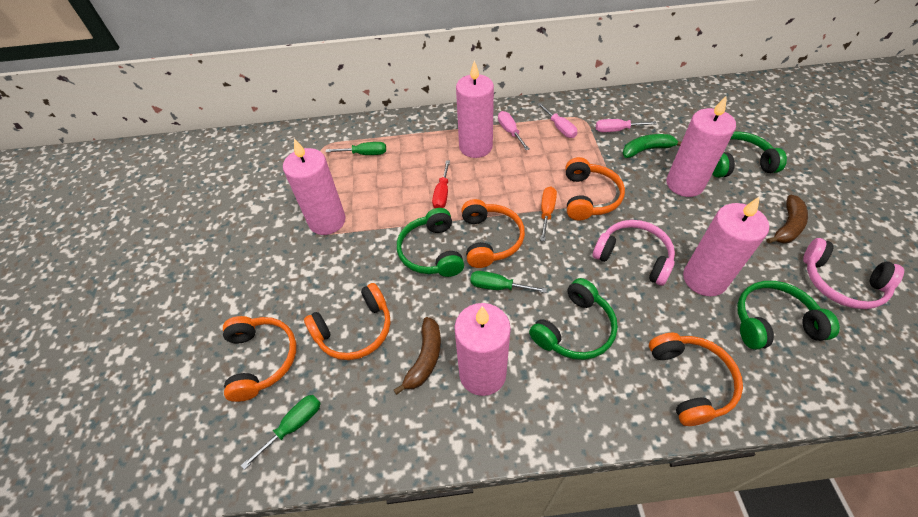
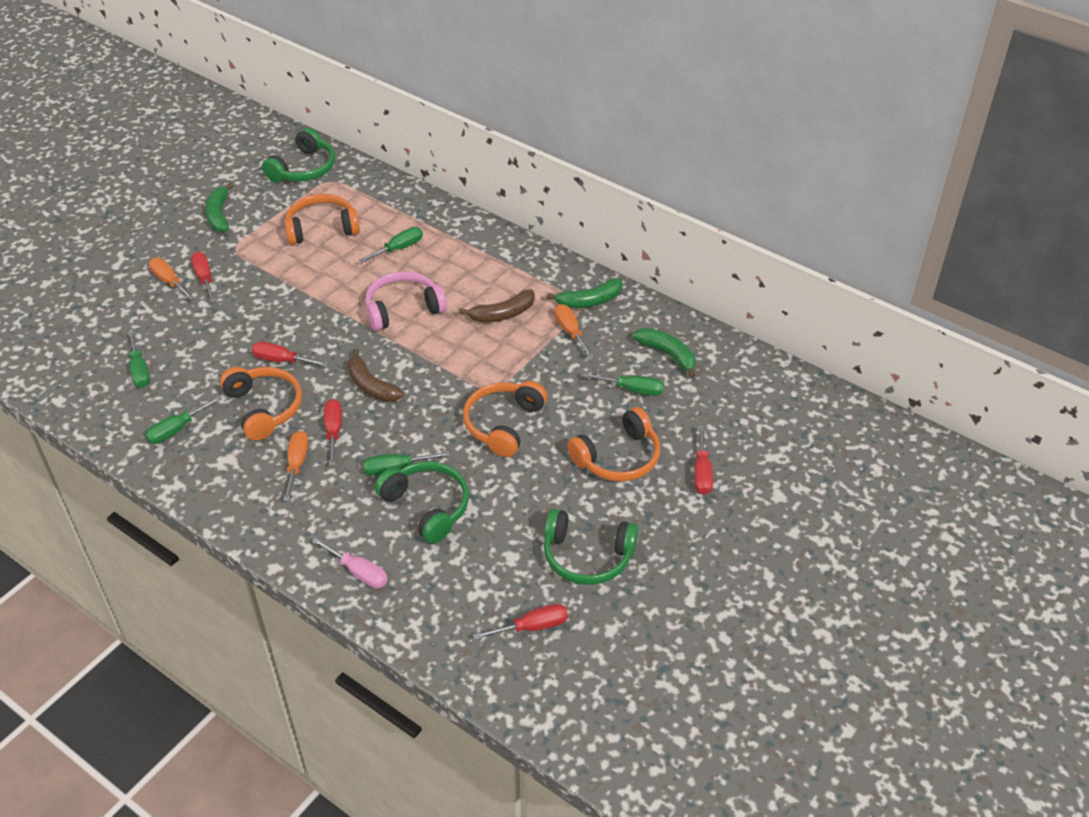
green banana: [623,134,682,158] = 1 -> [205,183,234,232] [546,278,622,308] [632,328,695,378] = 3
green headphones: [397,208,464,277] [529,278,618,360] [712,132,787,178] [737,281,840,350] = 4 -> [262,128,335,182] [375,461,469,544] [544,509,638,585] = 3
green screwdriver: [241,395,321,470] [326,142,386,155] [470,271,547,293] = 3 -> [128,331,150,388] [145,396,222,444] [358,227,423,263] [363,451,450,476] [582,373,664,396] = 5
orange headphones: [223,316,296,402] [304,283,391,360] [461,199,525,268] [565,157,625,221] [649,333,743,426] = 5 -> [220,367,302,441] [284,194,360,245] [463,381,547,457] [567,407,660,482] = 4
orange screwdriver: [540,187,557,241] = 1 -> [149,258,195,300] [283,431,309,501] [554,304,594,359] = 3
pink candle: [283,138,346,235] [454,303,511,396] [456,60,494,158] [666,95,736,197] [683,196,769,296] = 5 -> none = 0
pink headphones: [593,220,675,286] [803,238,904,309] = 2 -> [365,271,447,331] = 1
pink screwdriver: [498,111,529,150] [537,103,577,138] [596,119,657,132] = 3 -> [312,537,388,588] = 1
red screwdriver: [432,160,450,208] = 1 -> [191,252,216,302] [252,342,328,367] [324,399,342,466] [473,604,568,640] [694,425,713,495] = 5

